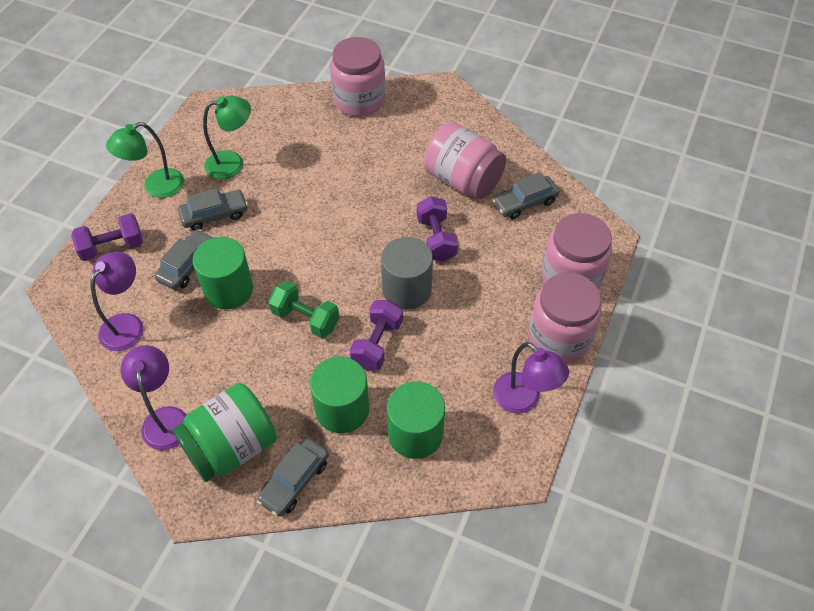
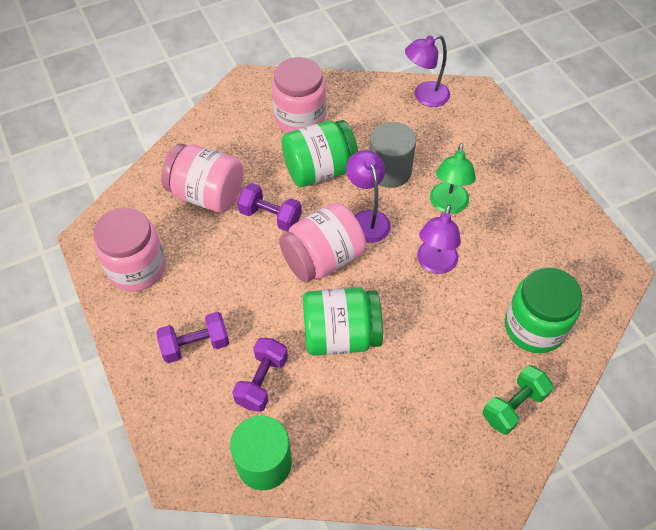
green cylinder: [193,237,253,309] [310,357,369,433] [387,381,445,459] = 3 -> [230,416,292,490] = 1
green jar: [172,383,277,482] = 1 -> [282,120,358,187] [303,287,383,356] [505,267,582,353] = 3
green lamp: [106,122,184,198] [203,96,251,179] = 2 -> [430,143,476,214] = 1
grey car: [155,229,215,290] [178,188,248,231] [257,438,329,517] [492,172,560,219] = 4 -> none = 0

